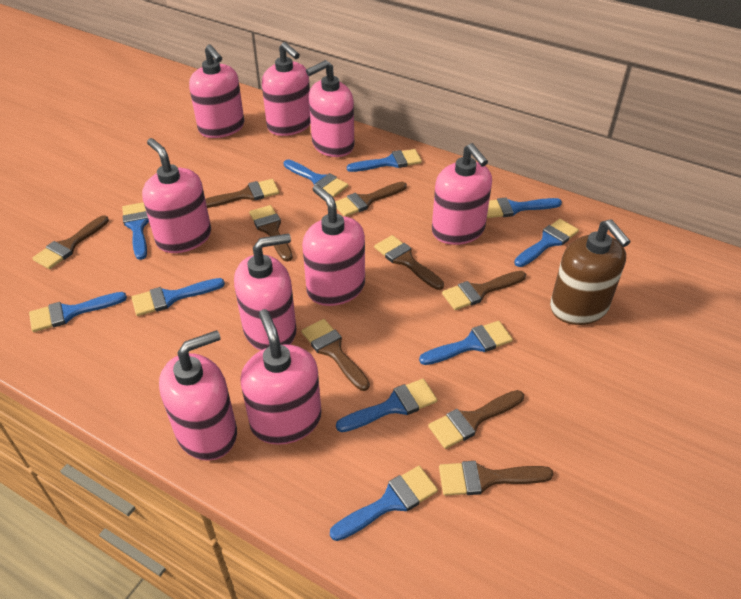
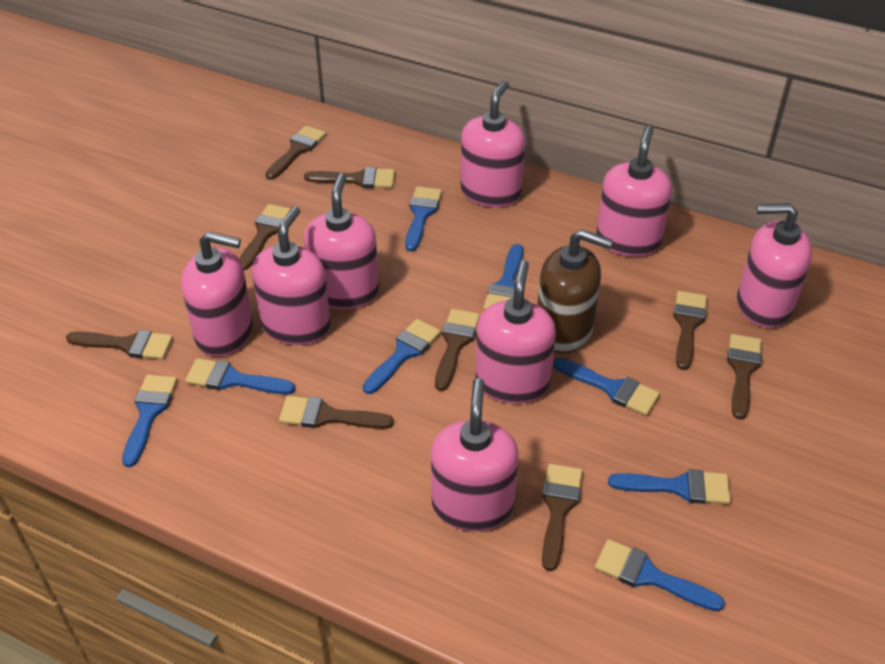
blue brush: [29,292,127,332] [122,202,149,260] [131,278,225,316] [284,159,348,197] [330,466,438,541] [336,379,437,432] [347,149,422,172] [419,321,513,365] [487,197,562,218] [514,219,579,267] = 10 -> [122,375,177,467] [185,358,296,394] [363,319,441,394] [405,186,442,251] [483,244,523,310] [553,358,660,416] [595,539,725,611] [608,469,731,504] = 8
pink soap dispenser: [142,138,211,253] [159,330,237,461] [189,44,244,138] [234,233,297,351] [240,309,321,445] [262,42,311,136] [302,185,365,306] [306,60,354,157] [432,143,492,245] = 9 -> [181,231,253,357] [252,206,331,345] [304,173,379,309] [431,378,519,531] [461,81,525,207] [476,260,556,404] [596,125,672,257] [737,203,812,328] = 8

